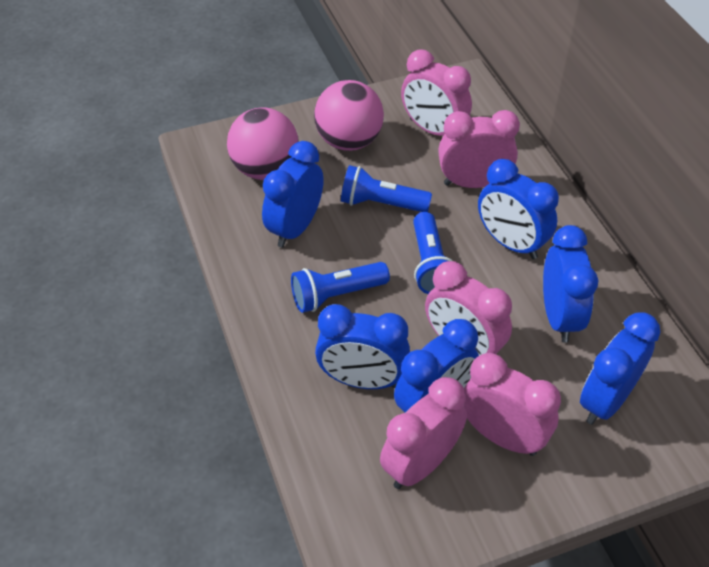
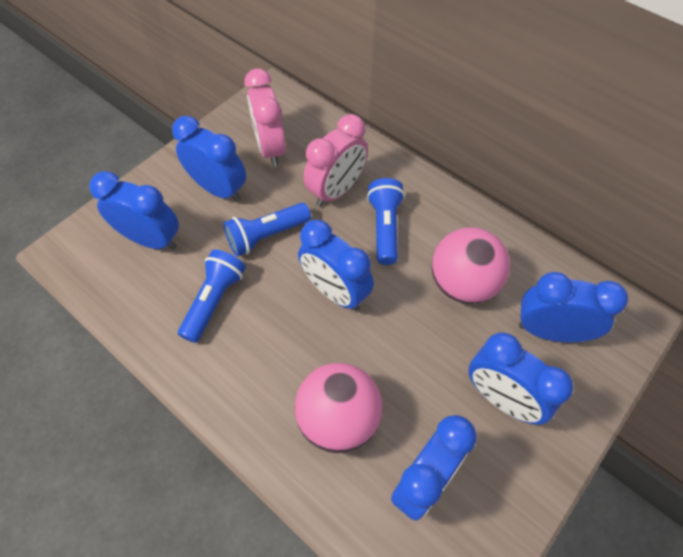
pink clock: [380,377,467,489] [401,49,472,136] [425,261,512,356] [438,110,520,188] [464,353,561,456] = 5 -> [244,69,286,167] [304,114,368,207] = 2

